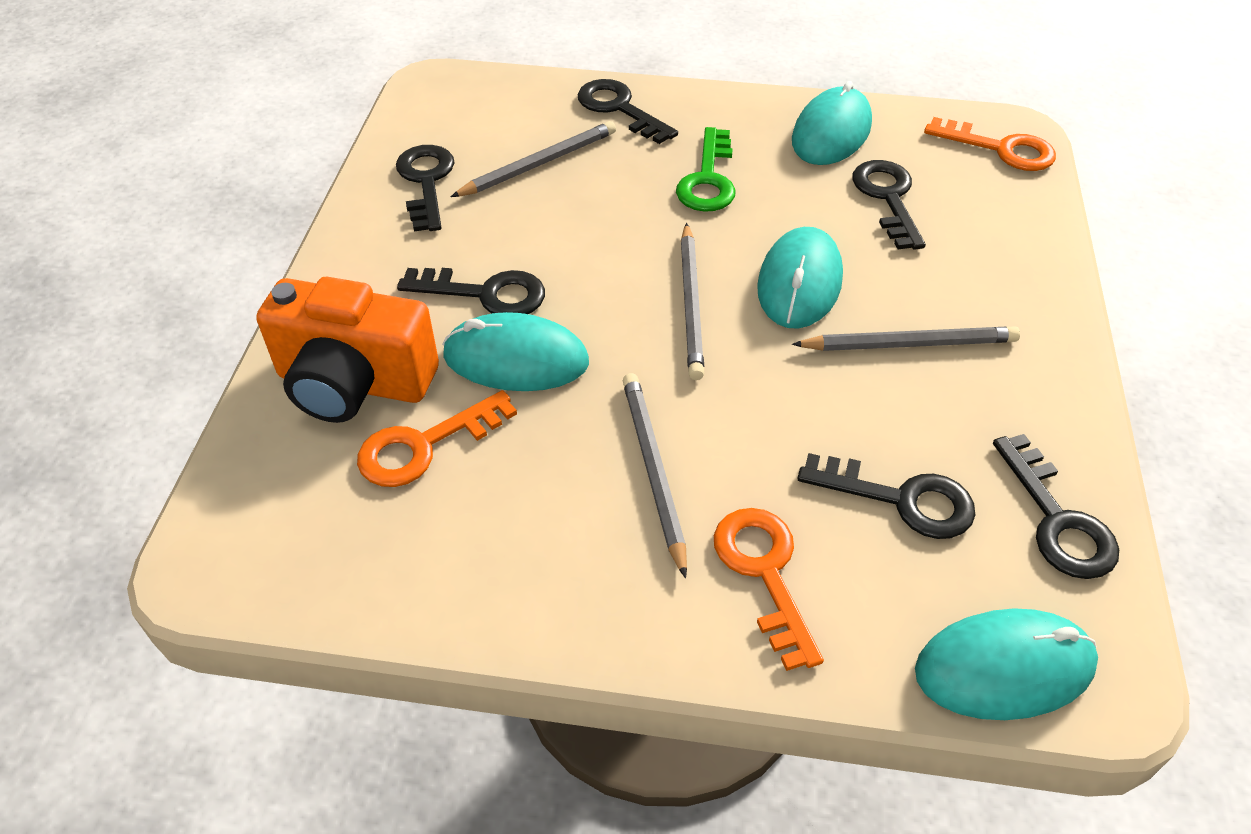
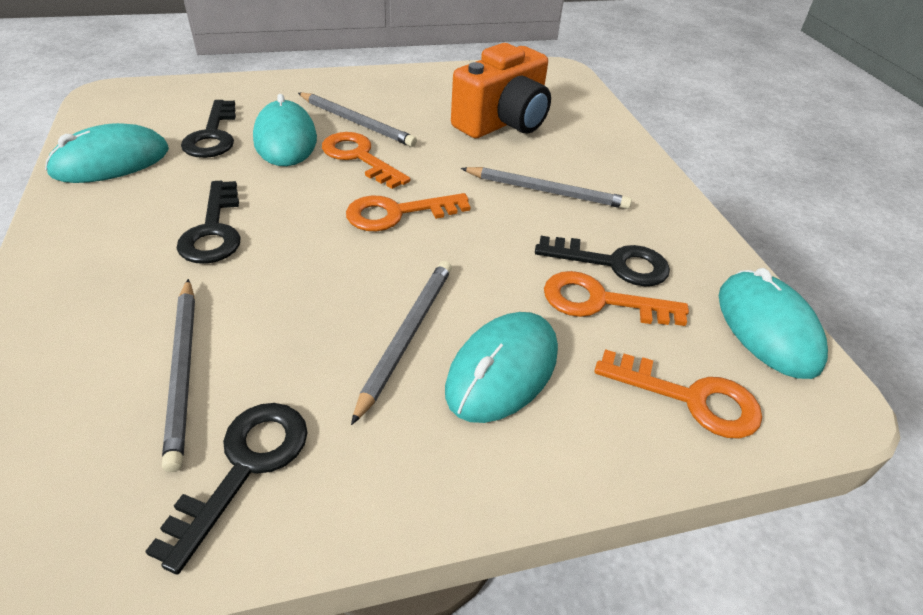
black key: [396,145,454,231] [397,268,545,314] [578,79,678,144] [797,453,975,539] [852,160,926,250] [993,434,1119,579] = 6 -> [145,403,308,575] [176,181,241,264] [181,100,236,158] [535,236,670,286] = 4
green key: [676,127,736,212] = 1 -> none = 0
orange key: [357,390,517,487] [714,508,824,671] [924,117,1056,171] = 3 -> [322,132,410,189] [346,193,471,231] [544,271,689,326] [594,349,762,439] = 4

